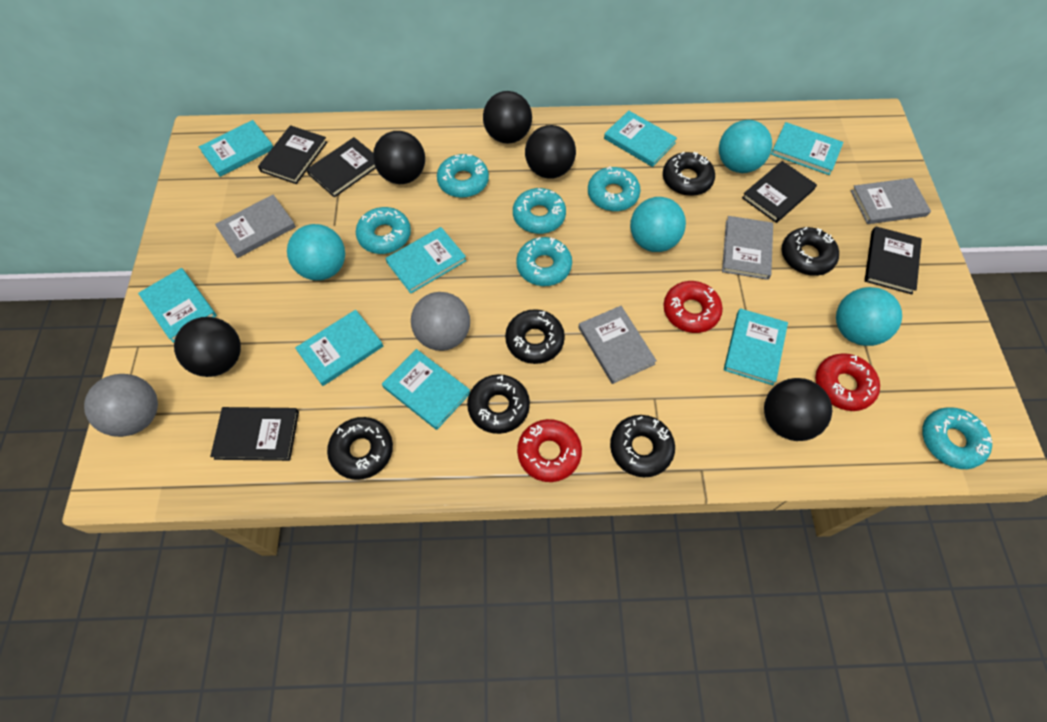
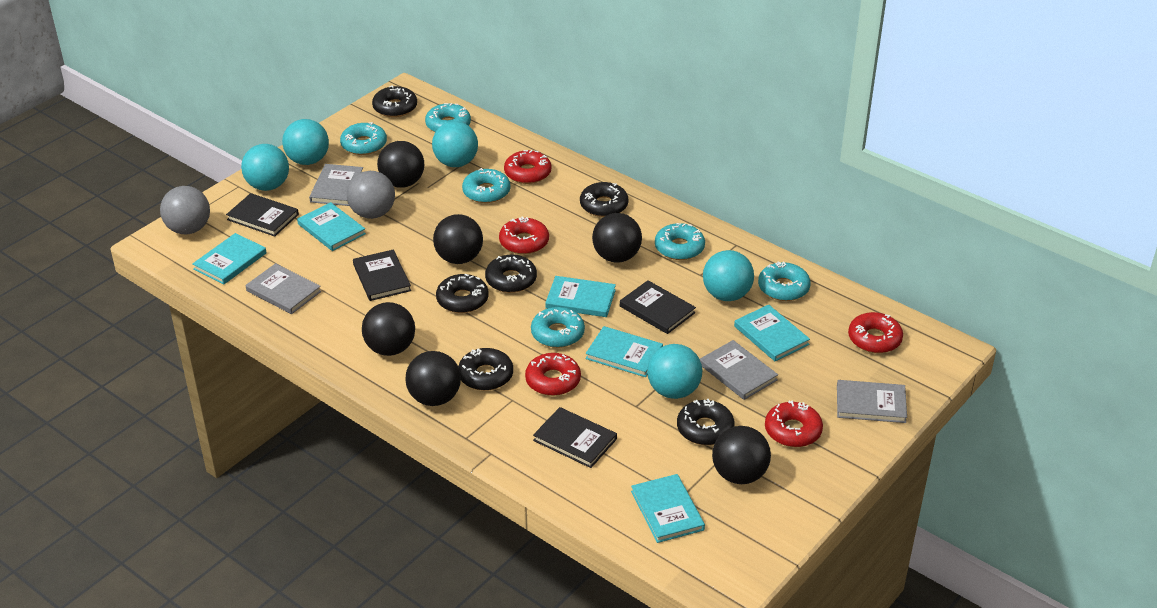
black ball: [174,317,241,377] [373,131,425,184] [483,91,532,144] [525,125,576,179] [764,378,832,441] = 5 -> [362,302,415,356] [377,141,424,188] [405,351,461,406] [433,214,483,264] [592,213,642,263] [712,426,771,484] = 6
black book: [210,407,299,461] [258,125,328,184] [306,137,376,198] [742,161,817,223] [865,226,922,294] = 5 -> [226,193,299,237] [353,249,411,301] [533,407,617,468] [620,280,696,334] = 4
red donut: [517,419,582,482] [663,281,723,333] [815,353,880,411] = 3 -> [499,216,549,254] [504,150,551,184] [525,353,581,396] [765,400,823,447] [848,312,903,353] = 5
turquoise ball: [287,224,345,281] [630,197,686,252] [719,120,772,173] [836,287,902,346] = 4 -> [241,144,289,191] [282,119,329,165] [432,121,478,167] [647,344,702,399] [703,250,754,301] = 5
turquoise book: [138,268,217,343] [199,120,273,177] [295,310,383,386] [382,349,470,430] [385,227,466,294] [604,111,677,167] [724,308,788,385] [771,122,844,175] = 8 -> [192,233,266,285] [297,202,366,251] [545,276,616,317] [586,326,663,377] [631,474,705,543] [734,305,810,361] = 6

